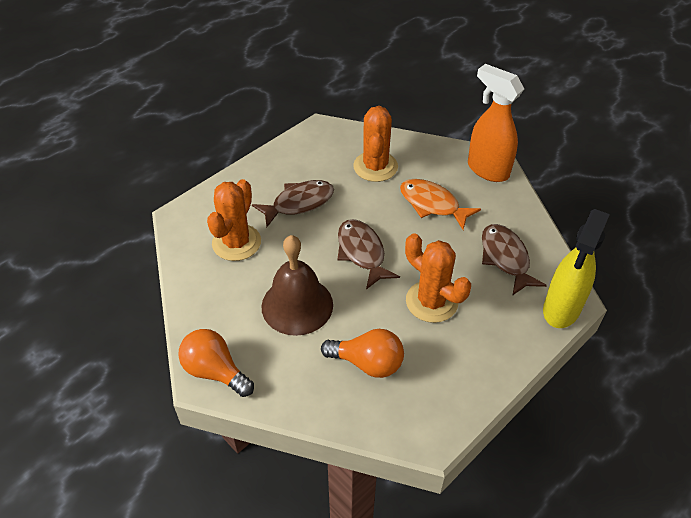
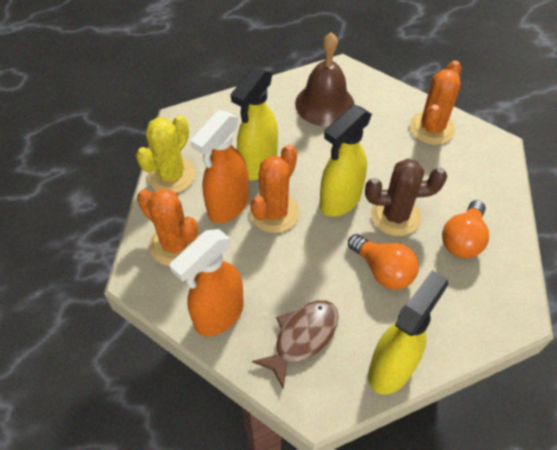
brown cactus: none = 0 -> [365,159,447,236] = 1
brown fish: [252,180,334,227] [337,219,400,289] [482,224,547,296] = 3 -> [252,300,339,389] = 1
orange fish: [400,179,481,230] = 1 -> none = 0
orange spray bottle: [468,64,524,182] = 1 -> [169,229,244,336] [190,110,249,223] = 2
yellow cactus: none = 0 -> [136,115,195,193] = 1
yellow spray bottle: [543,209,610,328] = 1 -> [231,66,278,180] [320,104,372,217] [368,270,448,395] = 3

